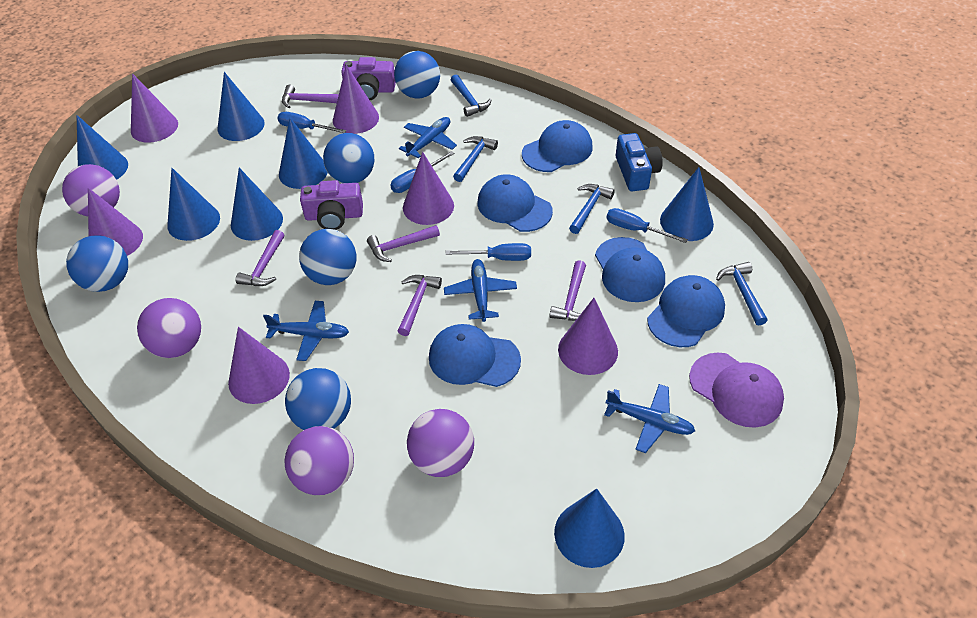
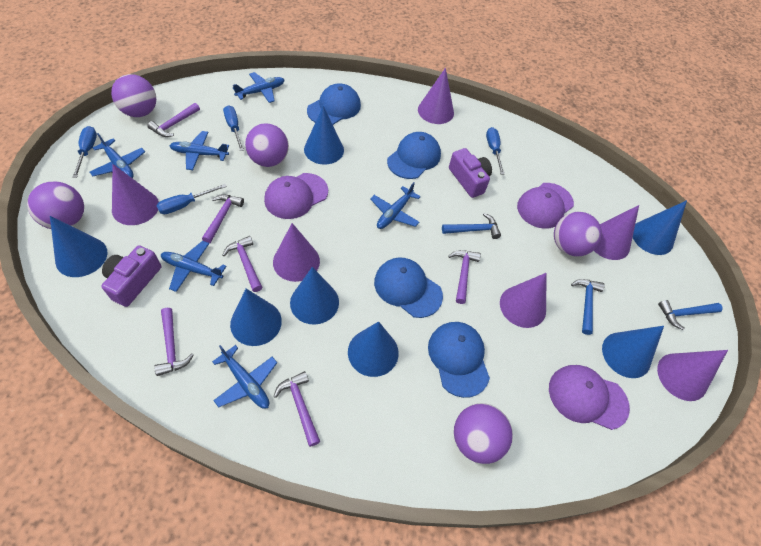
blue ball: [66,235,128,292] [285,368,351,430] [299,229,356,285] [323,133,374,183] [394,51,440,98] = 5 -> none = 0
blue camera: [616,133,663,191] = 1 -> none = 0
blue cap: [429,324,521,387] [477,174,553,232] [522,120,593,172] [595,237,665,302] [647,275,725,347] = 5 -> [307,84,361,125] [374,257,443,318] [387,132,441,179] [428,322,490,398] = 4
blue hammer: [451,75,491,117] [453,136,498,182] [569,184,615,234] [716,262,768,326] = 4 -> [442,213,501,239] [571,279,605,335] [658,300,723,330] = 3
blue plane: [263,301,349,361] [399,117,457,158] [444,259,517,322] [604,384,695,453] = 4 -> [90,133,145,178] [161,241,226,292] [169,131,229,170] [212,345,277,409] [233,72,285,103] [370,182,421,229] = 6
purple ball: [62,164,120,216] [137,298,201,358] [285,426,354,495] [407,409,474,477] = 4 -> [27,182,84,229] [111,74,156,117] [245,123,289,167] [454,403,513,464] [554,212,602,256] = 5
purple cap: [689,352,784,428] = 1 -> [264,173,328,219] [517,183,574,229] [549,365,630,430] = 3
purple hammer: [236,230,284,286] [282,85,339,108] [367,225,440,262] [398,275,442,336] [550,260,586,321] = 5 -> [147,103,200,137] [154,308,194,376] [202,194,244,243] [223,236,262,292] [273,371,320,447] [448,250,481,304] = 6

